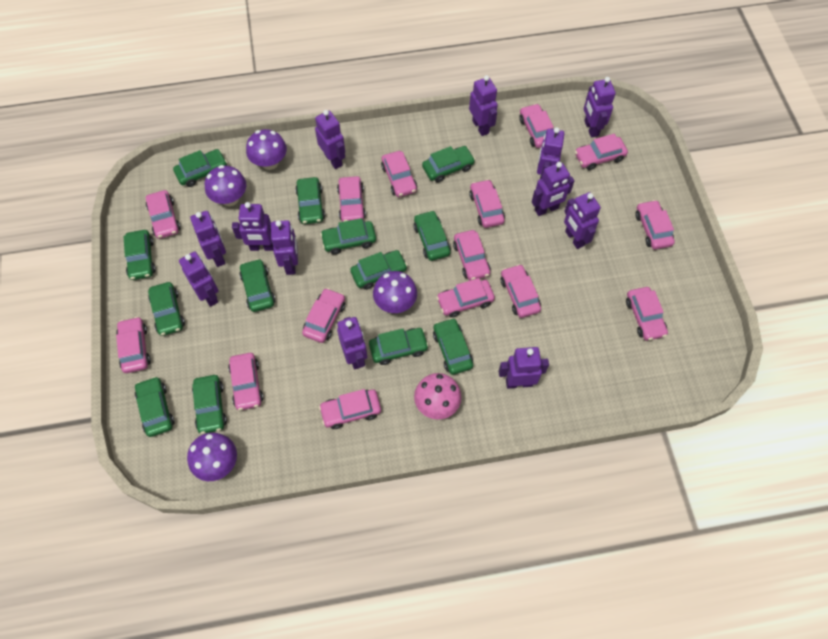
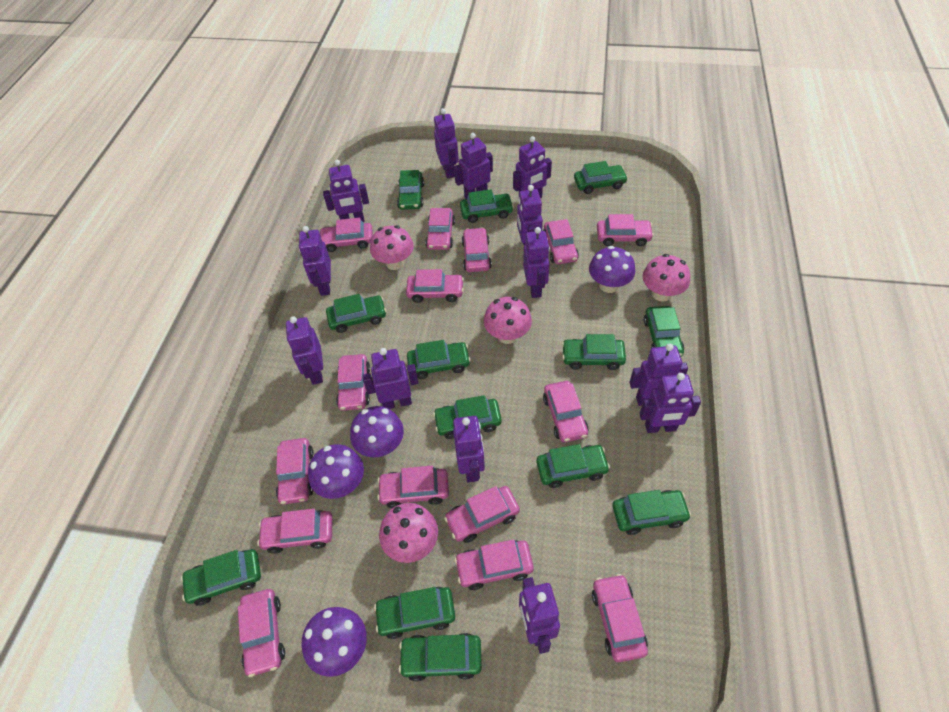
pink mushroom: [414,373,461,420] = 1 -> [370,225,414,270] [379,503,438,563] [484,297,532,344] [643,254,690,302] = 4
purple robot: [179,252,218,307] [190,211,226,267] [232,202,273,251] [271,220,298,275] [315,110,345,169] [337,317,367,370] [469,75,498,136] [499,347,549,389] [532,162,575,216] [537,127,565,179] [564,192,601,249] [584,77,616,138] = 12 -> [286,316,323,385] [299,226,331,296] [323,160,369,222] [362,348,419,409] [434,108,459,178] [453,416,485,483] [454,133,493,199] [513,136,552,198] [517,185,543,245] [519,577,560,654] [523,227,550,298] [629,343,688,406] [640,373,701,433] = 13

